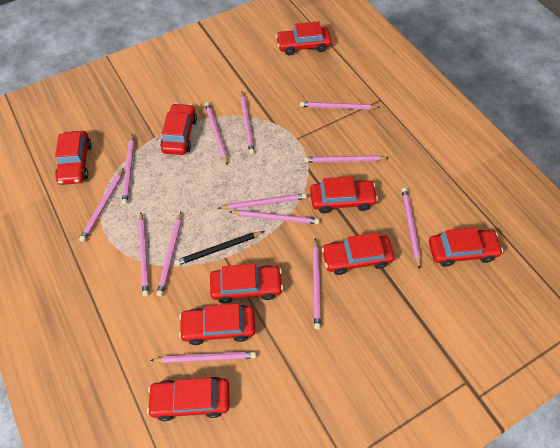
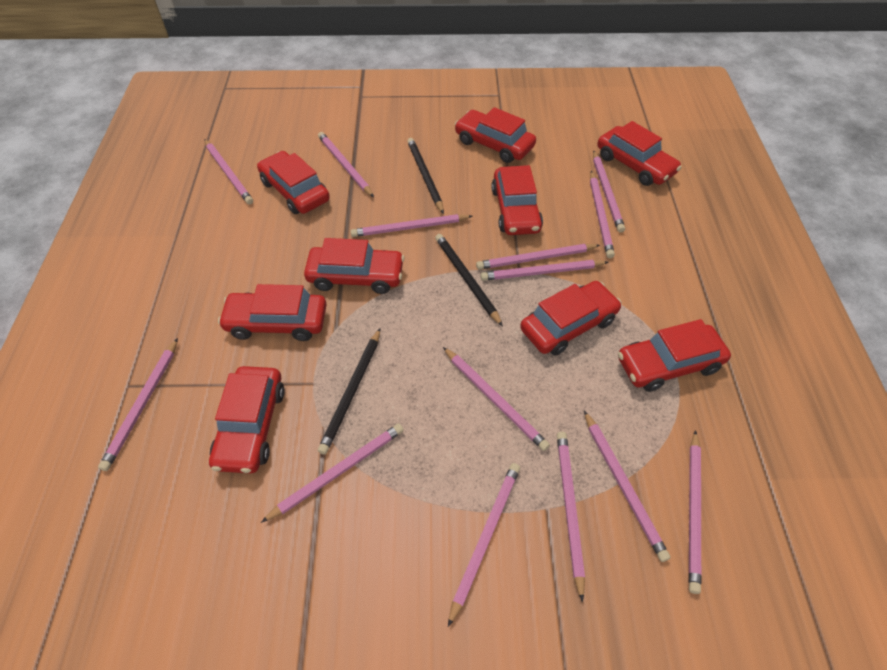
black pencil: [174,231,264,266] = 1 -> [318,329,380,455] [407,138,444,214] [435,234,503,326] = 3
pink pencil: [79,168,124,242] [122,134,134,205] [138,212,149,297] [150,352,256,363] [157,212,182,296] [205,102,228,165] [218,193,307,210] [229,210,319,224] [241,92,254,154] [300,102,380,110] [304,155,389,162] [313,238,321,329] [402,188,421,269] = 13 -> [98,338,178,471] [204,139,253,205] [261,423,404,523] [318,132,374,197] [351,214,473,237] [443,347,550,451] [448,463,520,627] [476,244,600,270] [480,260,609,281] [557,432,585,602] [584,411,670,562] [590,171,615,258] [593,150,625,233] [689,430,701,594] = 14

